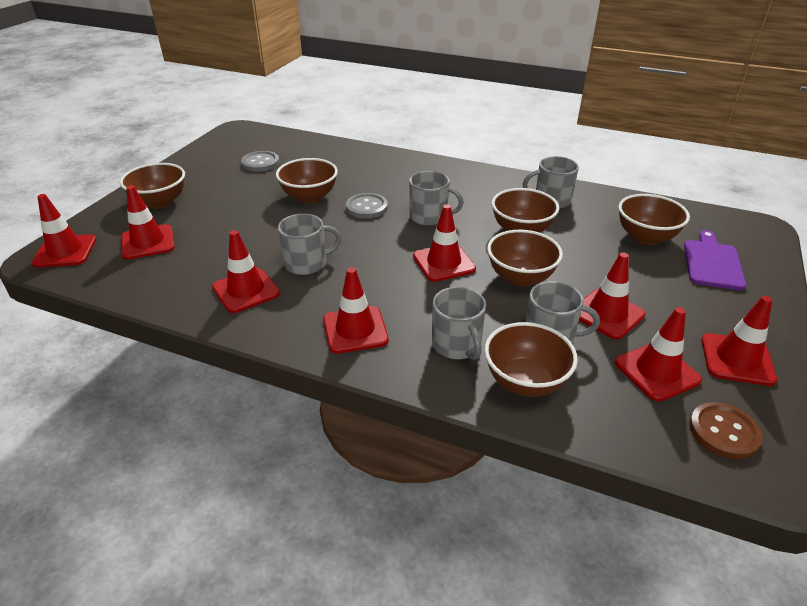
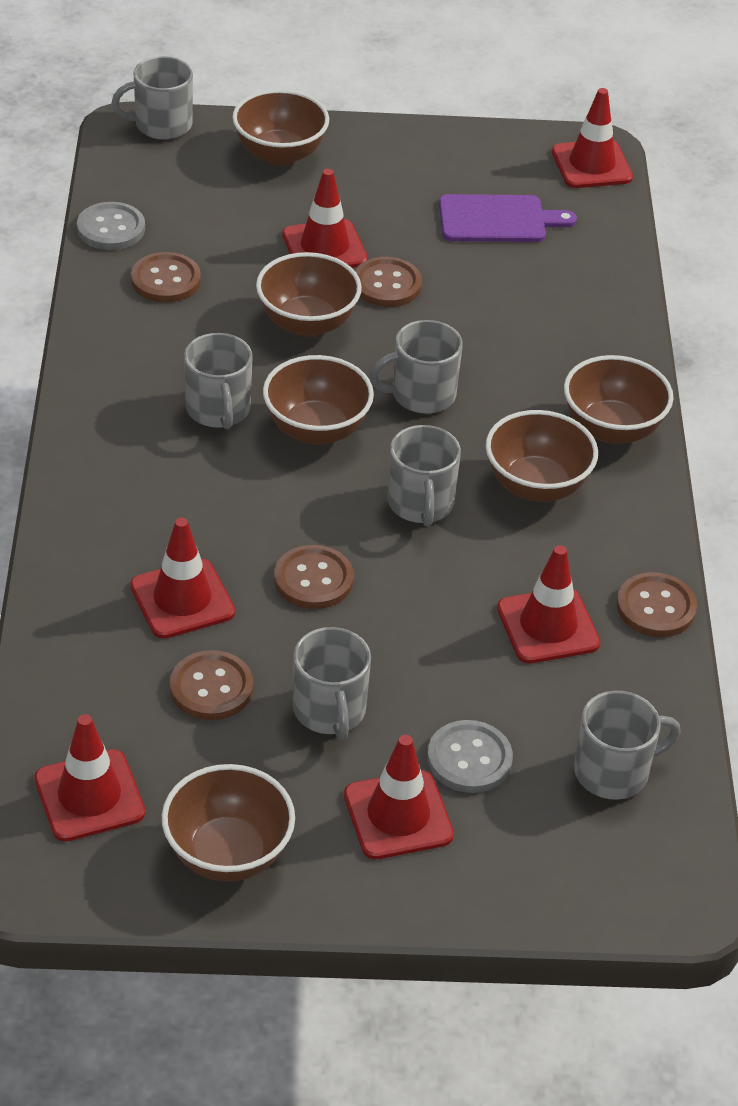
brown button: [689,402,762,459] = 1 -> [131,252,201,303] [170,650,253,720] [274,545,354,609] [355,257,422,307] [617,572,697,637] = 5
grey mug: [278,214,341,275] [409,171,464,226] [432,287,486,360] [523,156,579,209] [526,281,600,344] = 5 -> [112,56,193,140] [184,333,253,429] [293,627,371,740] [370,320,463,414] [388,425,461,527] [574,691,681,800] = 6
red traffic cone: [31,194,96,267] [121,185,175,260] [212,230,280,313] [323,267,389,354] [413,204,476,282] [579,252,645,339] [615,307,702,402] [701,296,777,386] = 8 -> [34,714,145,842] [130,518,235,639] [282,169,368,268] [344,735,454,859] [497,545,600,664] [552,88,633,188] = 6

